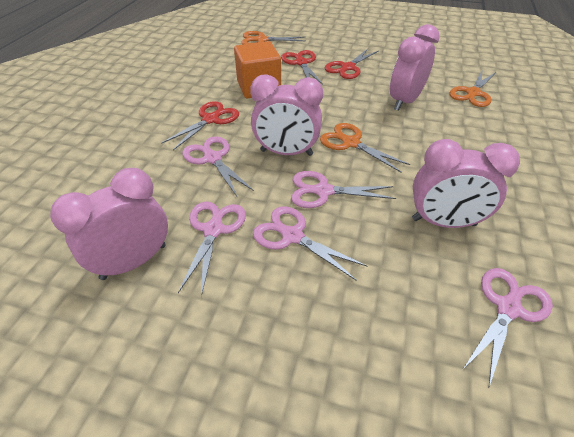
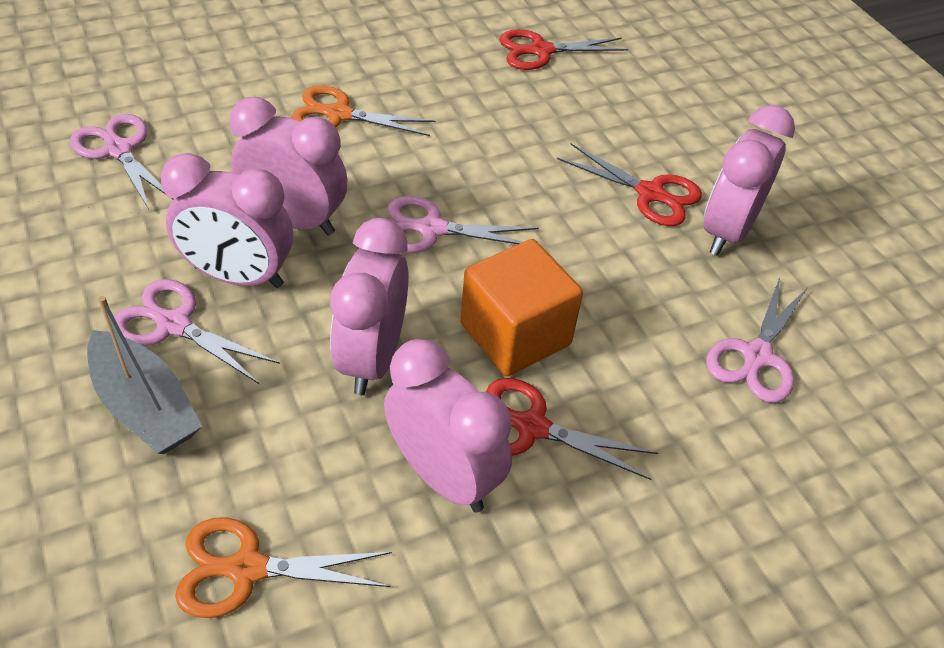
grey boat: none = 0 -> [87,296,202,454] = 1
orange scissors: [241,31,305,45] [320,123,410,172] [449,69,496,107] = 3 -> [175,517,392,618] [291,86,436,136] = 2
pink clock: [50,168,168,280] [250,74,323,156] [390,24,440,111] [412,139,520,228] = 4 -> [161,153,293,288] [230,97,348,236] [330,218,409,395] [384,339,512,512] [703,105,795,256] = 5
pink scissors: [178,202,246,297] [182,136,254,196] [253,206,367,281] [291,171,396,208] [463,268,553,389] = 5 -> [70,114,174,209] [114,279,280,384] [387,196,539,254] [706,278,807,403] = 4

